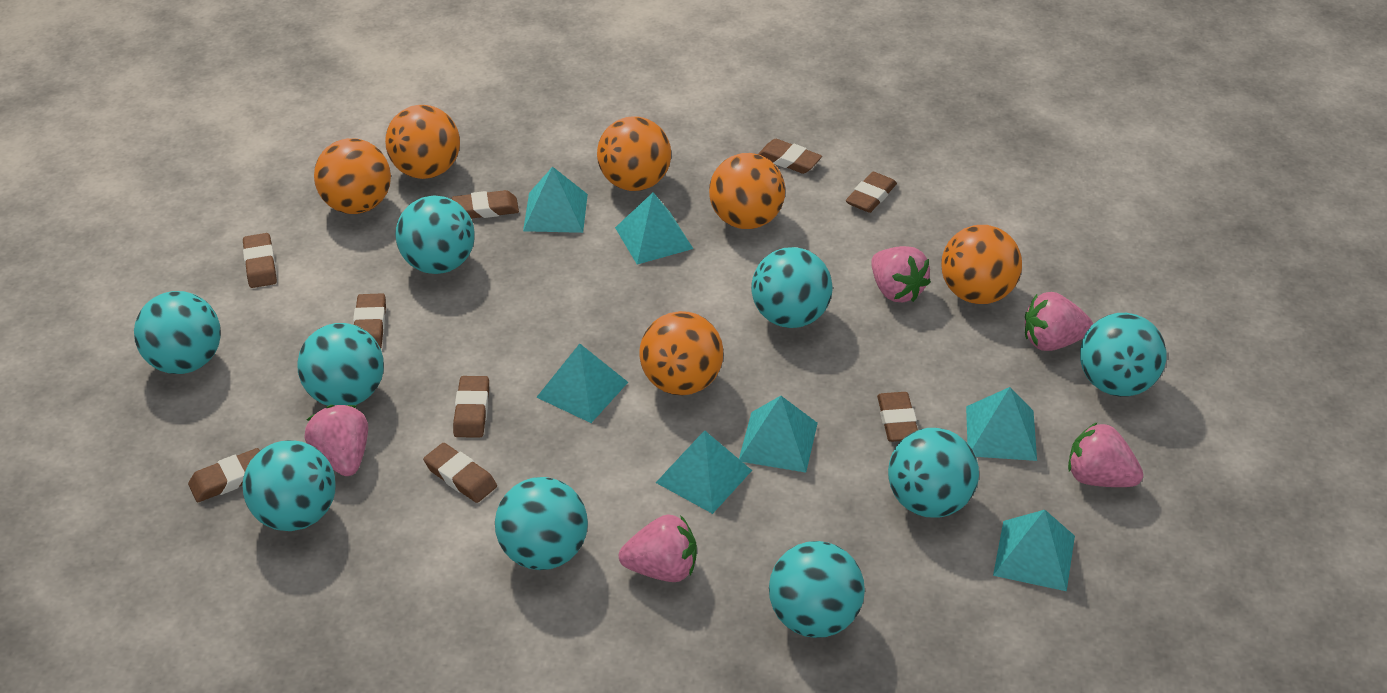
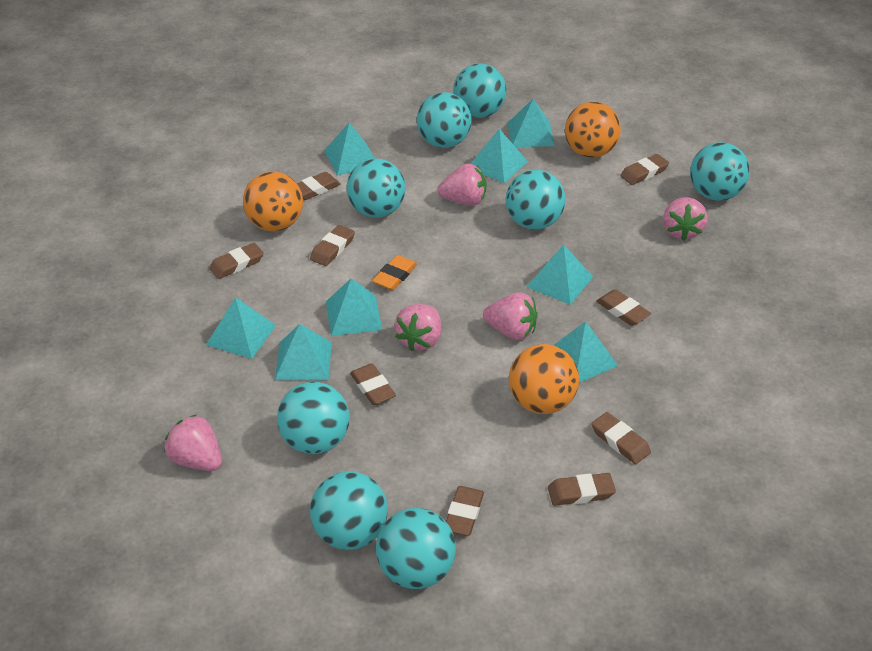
orange ball: [314,138,391,214] [385,105,460,179] [597,116,671,191] [639,311,724,395] [709,153,785,229] [941,225,1022,304] = 6 -> [243,171,303,231] [509,344,579,414] [565,102,621,158] = 3
orange eraser: none = 0 -> [372,255,417,290] = 1
turquoise ball: [134,291,221,374] [242,440,336,531] [297,323,384,406] [396,195,475,274] [495,477,588,570] [751,247,833,328] [769,541,865,638] [888,428,979,518] [1080,313,1166,397] = 9 -> [277,382,350,454] [310,471,388,550] [347,158,405,218] [376,508,456,589] [417,92,472,148] [453,64,506,118] [506,170,566,229] [690,142,750,201] = 8
turquoise pyramid: [523,167,588,233] [536,344,628,423] [615,192,693,264] [656,430,752,514] [739,396,818,473] [966,387,1037,461] [993,510,1075,591] = 7 -> [206,297,276,359] [275,324,332,380] [324,122,375,175] [326,278,382,336] [471,129,528,183] [508,99,555,147] [527,245,593,305] [554,321,618,383] = 8

